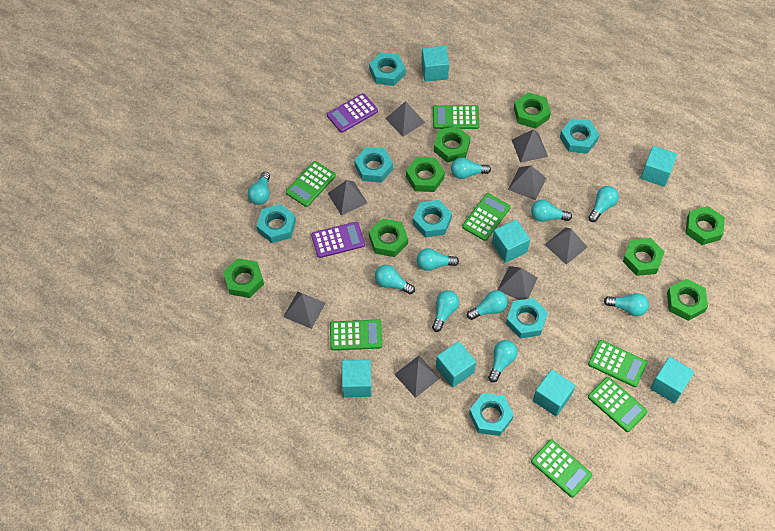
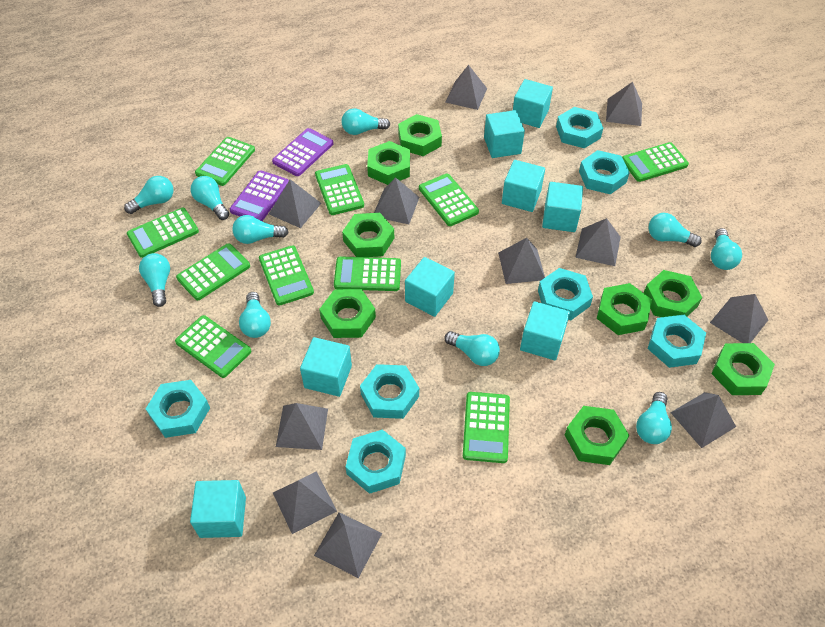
green calculator: [286,161,336,207] [330,320,382,351] [433,105,479,129] [462,193,510,241] [531,439,592,498] [588,340,647,387] [588,377,648,432] = 7 -> [127,208,199,258] [175,315,251,378] [176,243,250,300] [195,137,255,186] [259,245,314,306] [315,164,364,215] [334,256,401,291] [419,173,479,226] [463,392,510,463] [622,142,689,182] = 10
grey pyramid: [283,292,326,329] [328,180,367,215] [385,101,425,137] [394,356,440,398] [498,266,538,300] [508,165,546,200] [512,129,548,163] [544,228,587,265] = 8 -> [269,179,321,228] [273,471,337,534] [276,403,328,450] [314,512,382,578] [374,177,419,224] [445,65,487,110] [498,238,545,284] [575,218,621,266] [606,82,642,126] [670,392,736,448] [710,294,768,343] = 11
turquoise cube: [342,360,372,397] [421,46,449,82] [436,341,476,388] [492,219,530,263] [533,369,575,416] [641,146,677,187] [650,357,695,403] = 7 -> [190,480,246,538] [300,337,352,397] [405,257,455,317] [484,110,525,158] [502,160,545,212] [513,79,553,128] [520,301,570,360] [542,182,583,232] = 8

